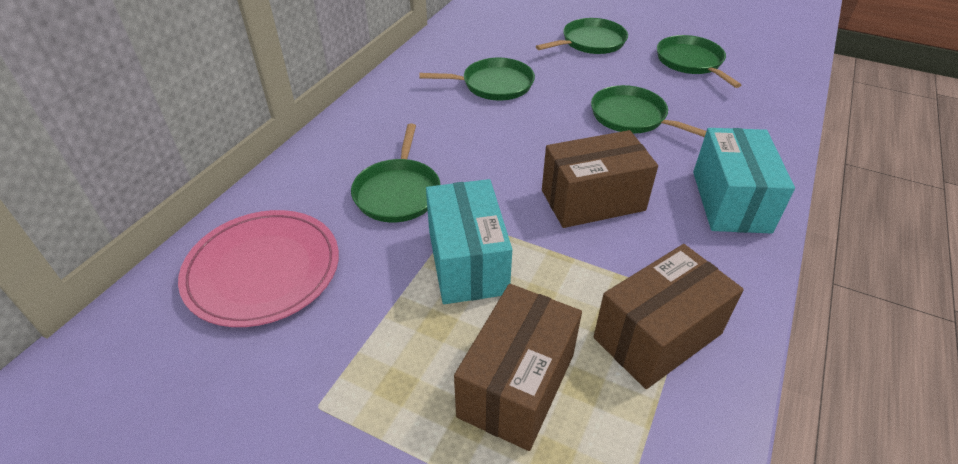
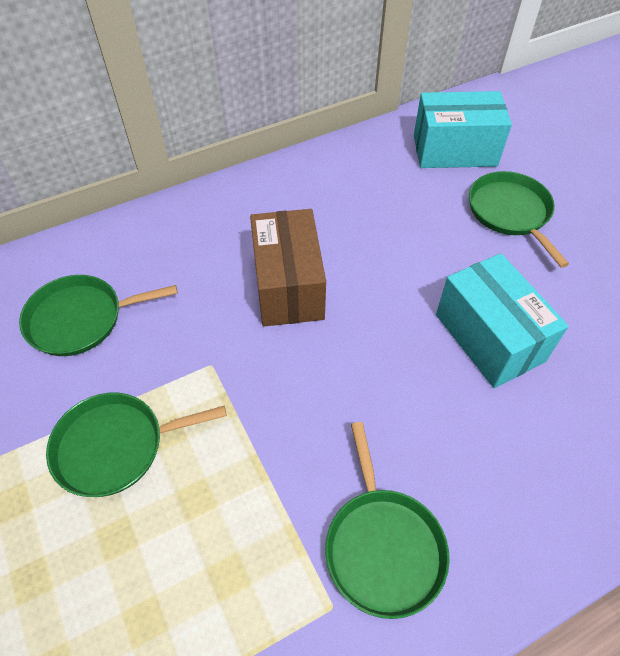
brown box: [454,284,582,451] [542,130,658,228] [594,244,744,389] = 3 -> [250,209,326,327] = 1
green pan: [351,124,441,222] [419,58,535,100] [536,18,628,54] [591,85,706,137] [657,35,741,88] = 5 -> [19,275,178,356] [46,393,227,497] [325,422,450,619] [469,171,569,268] = 4
pink plate: [178,210,339,327] = 1 -> none = 0

